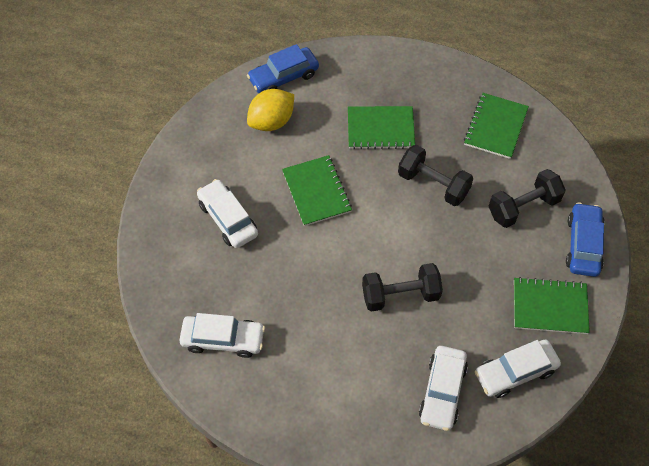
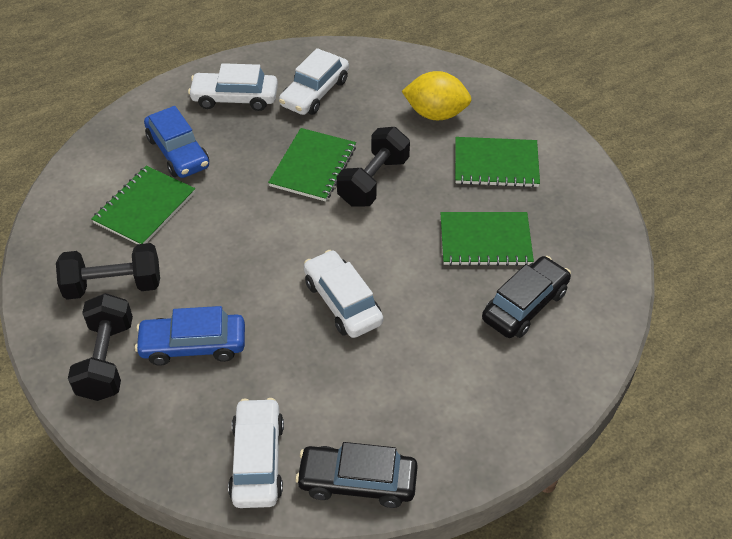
black car: none = 0 -> [295,442,418,508] [482,256,571,338] = 2

